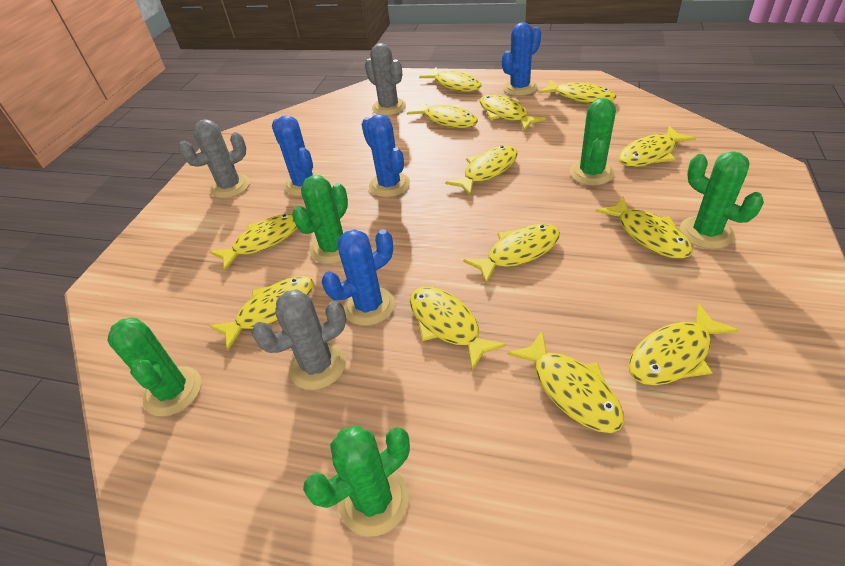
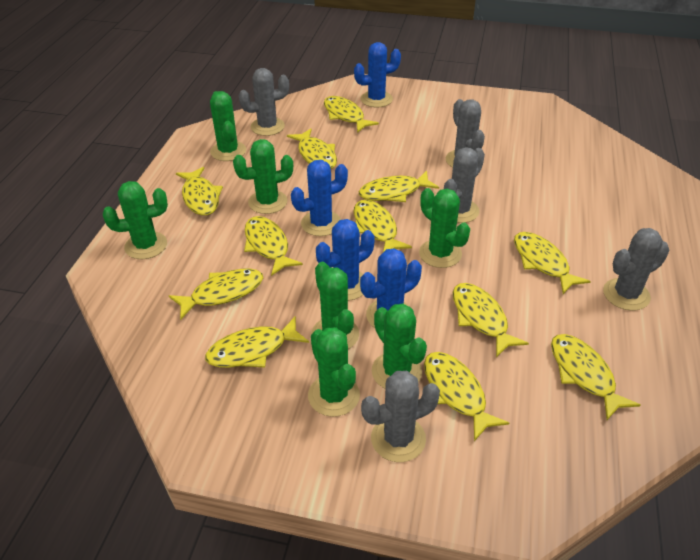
green cactus: [107,318,202,417] [292,175,348,264] [303,425,410,537] [570,98,616,185] [680,152,764,249] = 5 -> [103,181,168,259] [210,91,246,161] [233,139,293,214] [308,327,360,417] [311,262,359,349] [372,304,427,388] [419,188,470,268] = 7
grey cactus: [179,119,250,198] [252,289,346,390] [365,43,406,116] = 3 -> [239,68,289,136] [361,371,440,462] [444,147,485,223] [446,99,485,168] [603,228,670,311] = 5
yellow fish: [209,276,314,351] [210,213,298,271] [407,101,478,128] [410,287,507,371] [419,67,482,92] [445,145,518,196] [463,224,560,284] [480,94,546,131] [507,331,624,433] [538,80,616,103] [596,196,693,259] [619,125,696,167] [628,303,739,385] = 13 -> [169,268,263,320] [176,167,223,216] [205,316,309,368] [244,216,303,276] [287,129,337,169] [324,96,379,133] [354,200,412,252] [359,171,439,202] [424,352,509,441] [453,283,529,357] [514,232,591,294] [551,334,641,420] = 12

